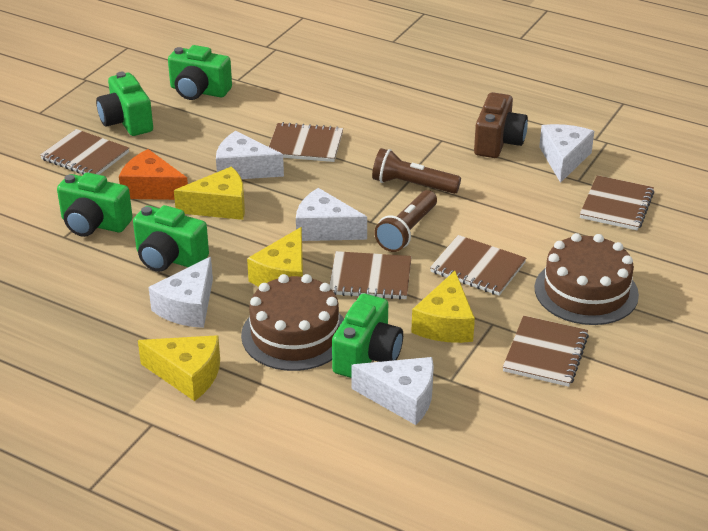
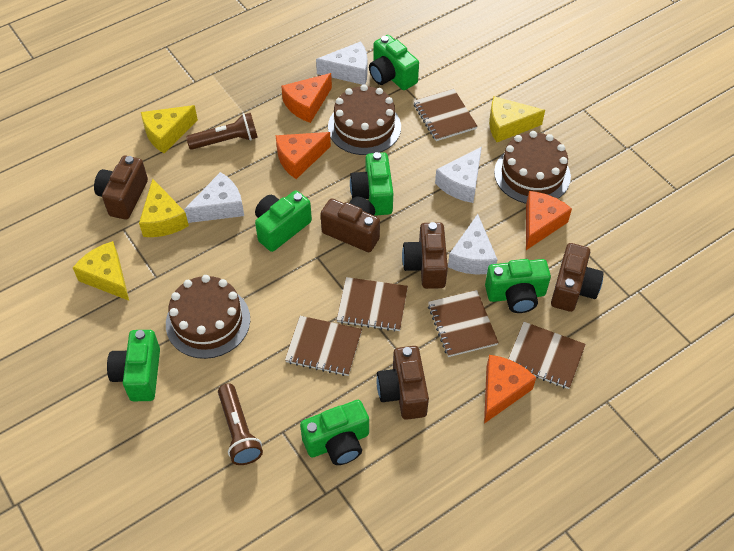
brown cake: [241,274,344,371] [535,233,639,325] = 2 -> [166,275,250,359] [328,84,401,155] [494,131,571,204] = 3
brown camera: [474,92,528,158] = 1 -> [94,156,148,220] [321,196,380,252] [376,346,429,420] [402,222,448,289] [551,243,604,312] = 5
brown notebook: [40,129,129,175] [269,122,343,162] [329,251,412,300] [430,235,526,296] [503,316,589,387] [580,175,654,231] = 6 -> [285,316,362,376] [337,277,408,332] [414,89,478,141] [428,290,499,357] [508,322,586,389] = 5
green camera: [57,172,133,237] [96,72,153,136] [133,205,209,272] [168,45,232,100] [332,294,403,378] = 5 -> [107,330,160,401] [255,190,312,252] [300,400,369,465] [350,152,393,216] [369,35,419,90] [485,259,551,313] = 6
orange cheese: [119,149,188,200] = 1 -> [275,132,331,179] [281,73,332,123] [484,355,536,424] [526,191,572,250] = 4
white cheese: [149,257,213,328] [216,131,284,179] [296,188,367,241] [351,357,434,425] [539,124,594,183] = 5 -> [184,172,244,223] [316,41,368,85] [435,147,482,203] [448,214,498,274] = 4

